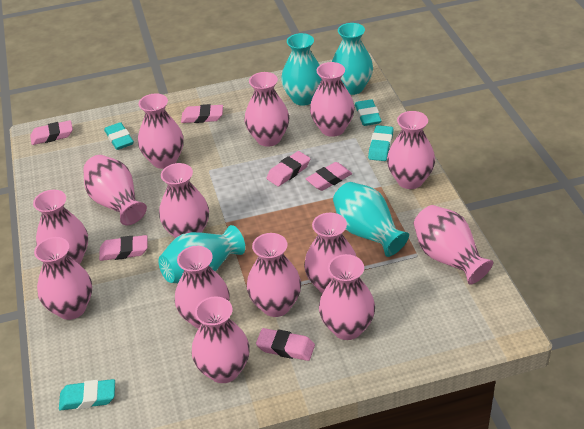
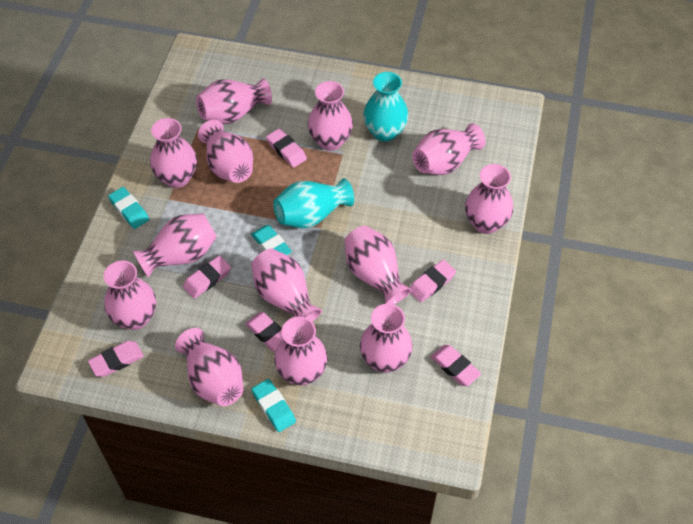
pink vase: [33,190,88,264] [34,237,92,320] [83,155,147,225] [138,93,184,169] [159,163,209,238] [175,246,230,329] [192,296,250,383] [245,72,289,147] [247,233,301,317] [304,213,357,294] [310,62,355,137] [319,254,375,340] [387,111,435,189] [414,205,493,285] = 14 -> [104,261,156,330] [133,213,217,277] [150,118,197,188] [175,328,243,406] [196,78,272,124] [198,120,253,183] [251,248,322,322] [274,316,328,385] [308,81,353,151] [344,226,412,304] [360,304,412,373] [412,123,485,175] [465,164,513,234] = 13
turquoise eraser: [59,379,115,410] [104,122,134,150] [355,99,382,126] [368,125,394,161] = 4 -> [108,187,149,229] [251,225,292,255] [252,379,296,432] = 3
turquoise vase: [159,225,245,283] [281,33,322,106] [332,23,373,95] [333,182,409,257] = 4 -> [273,178,354,228] [363,72,408,142] = 2

